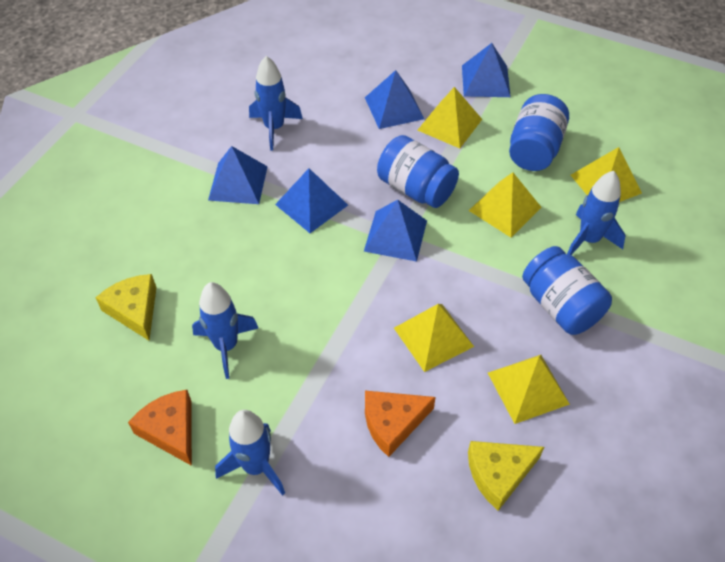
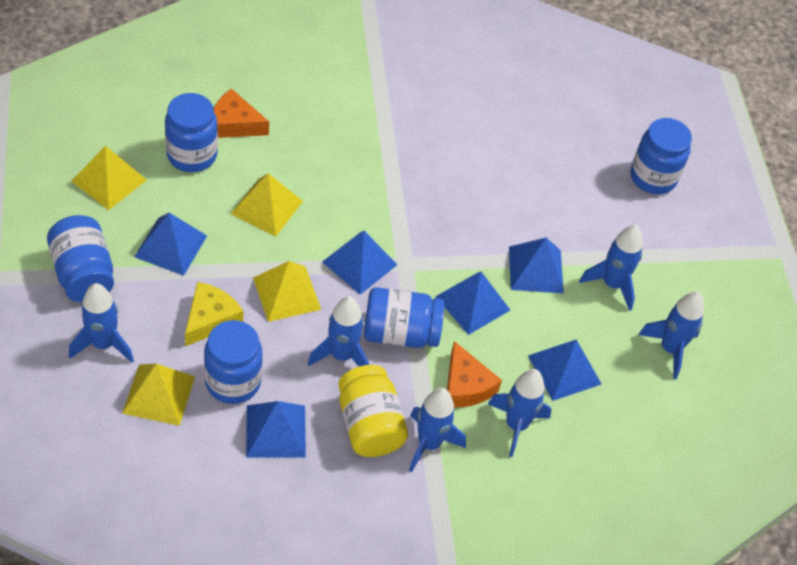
blue jar: [377,135,459,208] [509,94,569,171] [522,246,612,335] = 3 -> [47,215,114,303] [165,93,218,173] [204,320,263,404] [364,287,444,348] [631,118,692,194] = 5
blue pyramid: [208,146,268,204] [275,168,348,233] [364,200,427,262] [365,70,424,129] [462,43,511,97] = 5 -> [134,213,207,276] [246,401,306,457] [322,231,397,295] [435,272,510,335] [509,238,564,293] [528,340,601,401] = 6
blue rocket: [192,282,258,379] [215,410,285,496] [249,56,303,150] [567,171,626,255] = 4 -> [69,283,134,363] [308,296,370,367] [409,388,466,472] [488,369,552,457] [579,225,643,311] [638,291,704,379] = 6
yellow cheese: [95,274,157,340] [468,441,544,511] = 2 -> [185,282,243,346] = 1
yellow jar: none = 0 -> [338,365,408,457] = 1
yellow pyramid: [394,304,474,372] [417,87,482,148] [468,172,541,237] [488,355,570,424] [571,147,642,202] = 5 -> [71,146,147,210] [122,364,195,426] [231,173,303,236] [253,261,321,322] = 4

